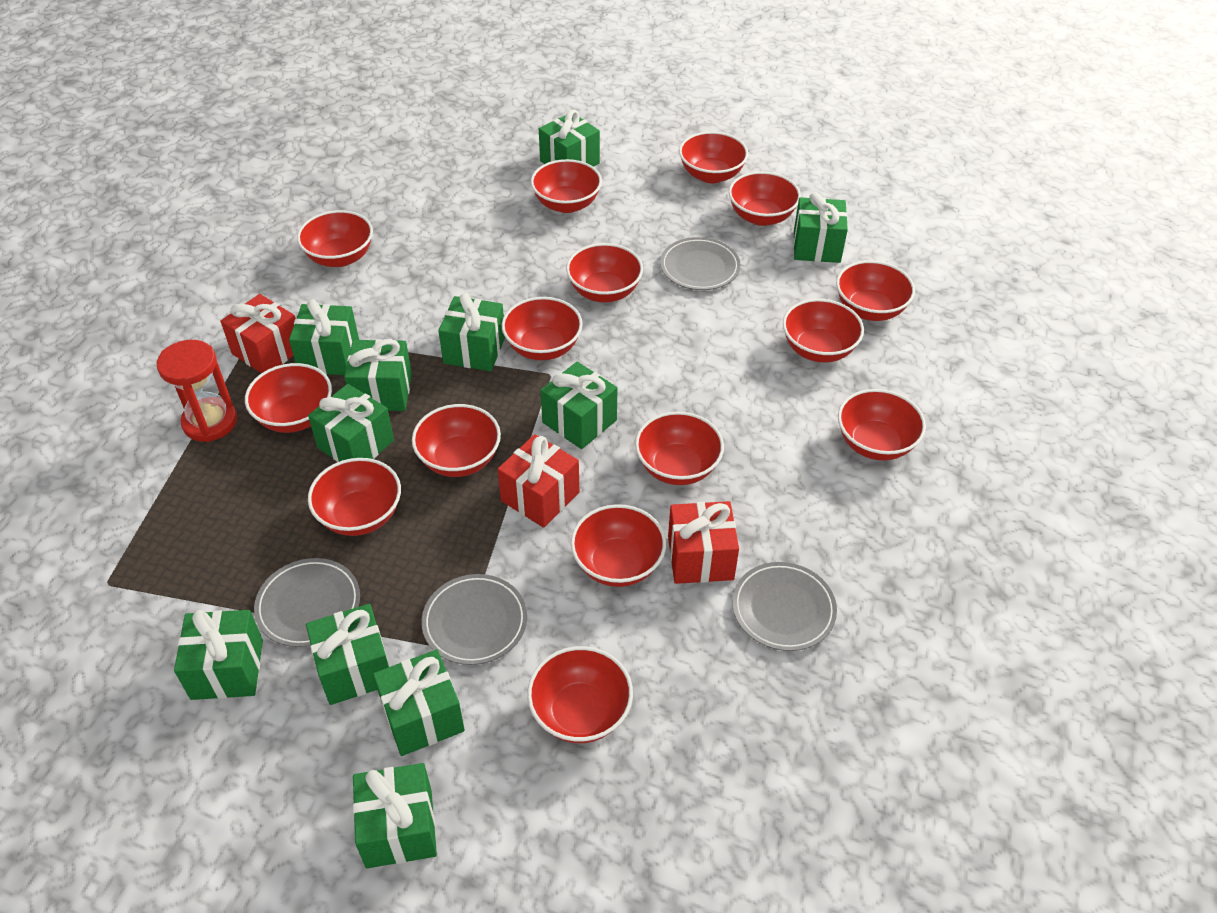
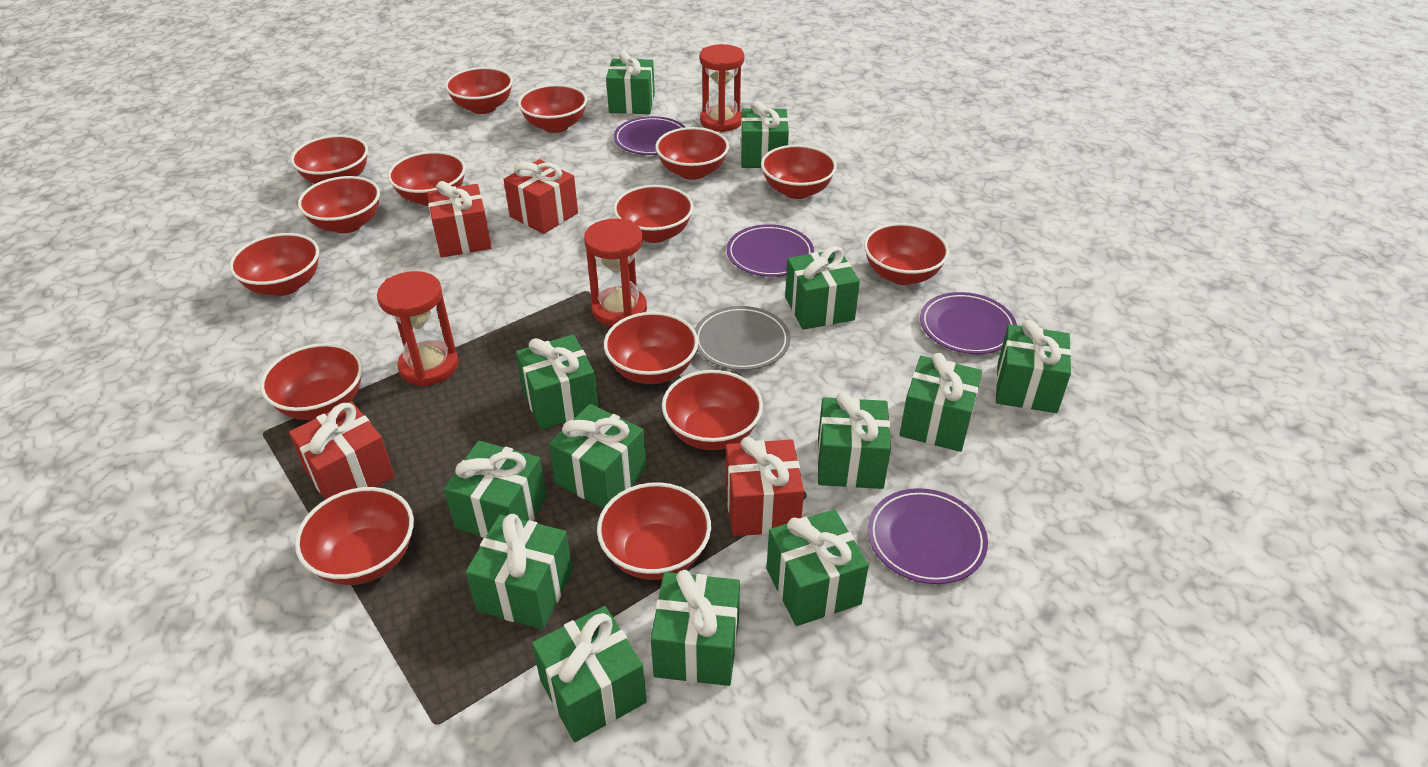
green gift: [174,610,263,700] [289,299,359,375] [306,604,389,705] [308,384,394,462] [344,339,412,411] [353,763,437,868] [373,650,465,756] [438,293,505,371] [539,109,600,167] [540,362,617,449] [793,192,848,263] = 11 -> [444,441,547,538] [465,514,573,629] [516,335,599,430] [532,606,647,742] [549,404,646,509] [606,51,655,114] [651,570,740,686] [741,101,789,168] [767,509,869,626] [785,246,860,330] [817,392,891,489] [899,353,982,452] [996,320,1071,413] = 13
grey plate: [254,558,360,647] [422,574,527,665] [660,237,740,290] [732,562,837,651] = 4 -> [695,306,790,370] = 1
purple plate: none = 0 -> [614,116,685,155] [727,224,814,277] [868,488,988,584] [920,292,1017,354] = 4
red gift: [220,294,296,373] [498,434,579,528] [668,501,739,584] = 3 -> [289,401,395,500] [427,181,492,257] [503,159,578,234] [725,437,804,536] = 4
red hourglass: [157,340,237,442] = 1 -> [377,271,459,386] [584,218,647,326] [699,44,744,132] = 3

